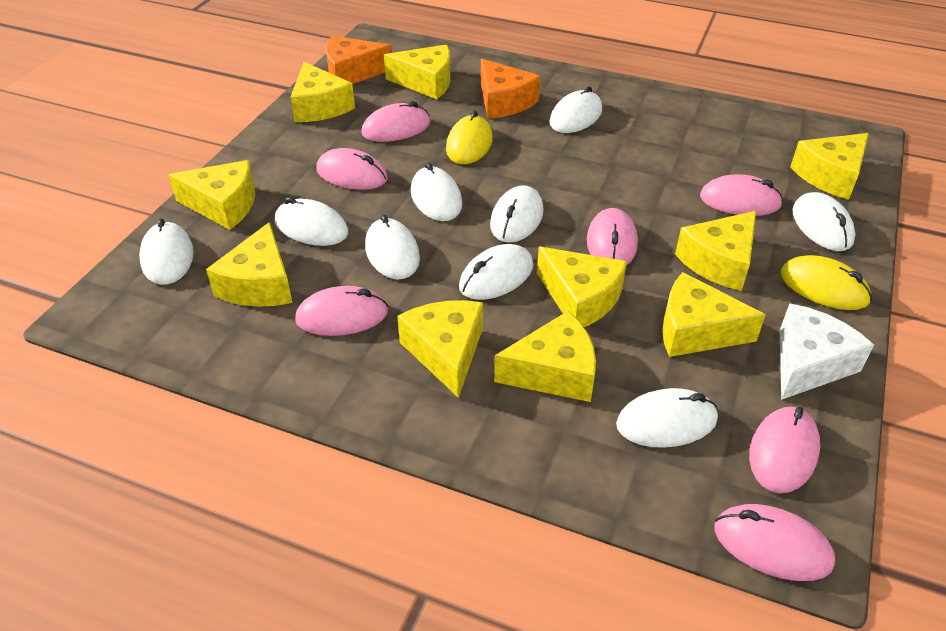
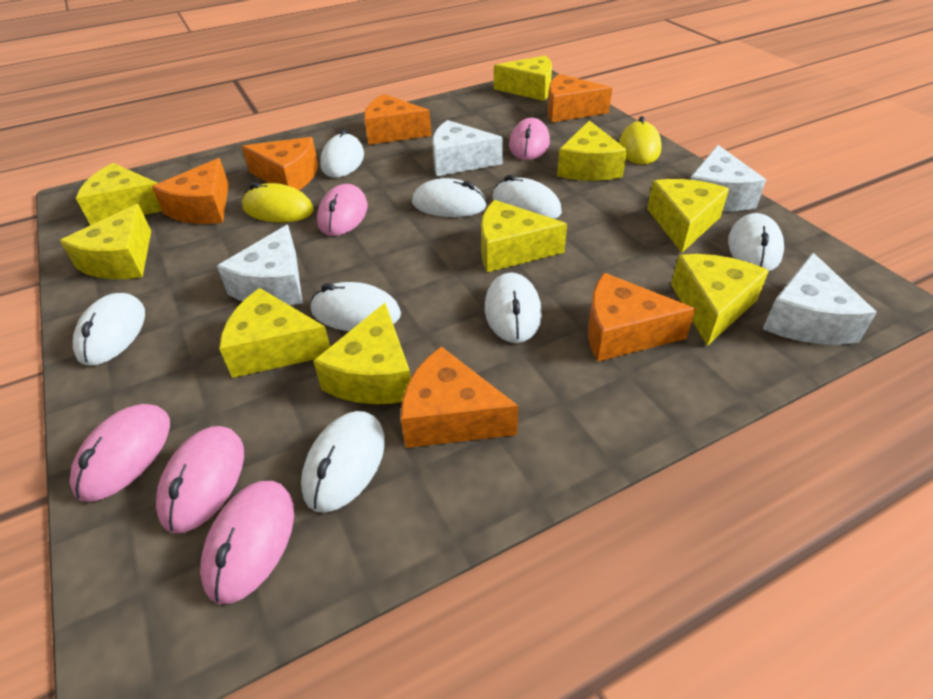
orange cheese: [326,36,392,84] [481,59,540,119] = 2 -> [152,158,229,224] [241,137,318,190] [364,94,431,145] [401,346,518,448] [547,74,612,122] [588,273,696,362] = 6
pink mouse: [295,286,388,336] [316,148,388,190] [361,101,430,142] [587,208,638,265] [700,174,783,216] [715,504,835,581] [749,407,820,493] = 7 -> [70,404,170,502] [156,426,244,533] [200,481,294,604] [317,184,368,236] [509,118,550,160] = 5
white cheese: [779,303,874,400] = 1 -> [217,225,303,305] [432,120,503,176] [690,145,766,211] [763,253,877,345] = 4
white mouse: [139,218,194,285] [275,197,348,246] [365,214,420,280] [411,162,462,221] [459,244,533,300] [490,185,544,243] [550,86,602,133] [616,388,718,448] [792,192,855,251] = 9 -> [73,293,145,366] [301,411,385,513] [311,282,401,331] [320,129,364,178] [412,178,487,217] [485,272,542,343] [492,175,562,219] [728,213,784,271] = 8
yellow cheese: [168,160,255,230] [206,222,292,307] [290,62,355,122] [384,45,450,99] [397,300,483,398] [494,311,596,402] [537,247,627,327] [662,272,766,357] [675,211,756,291] [790,133,869,200] = 10 -> [60,204,151,279] [76,163,162,225] [219,288,330,378] [313,303,411,404] [481,200,567,272] [494,56,552,101] [557,120,627,181] [647,179,729,253] [671,254,769,346] = 9

